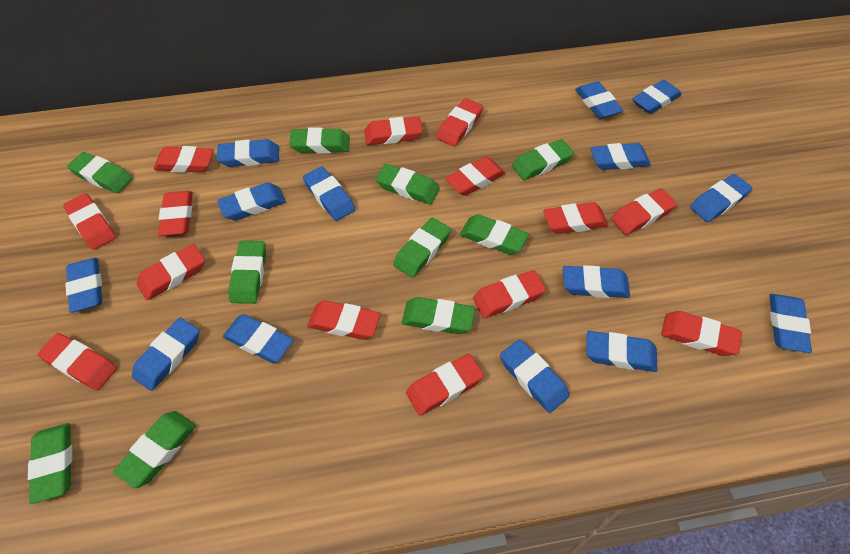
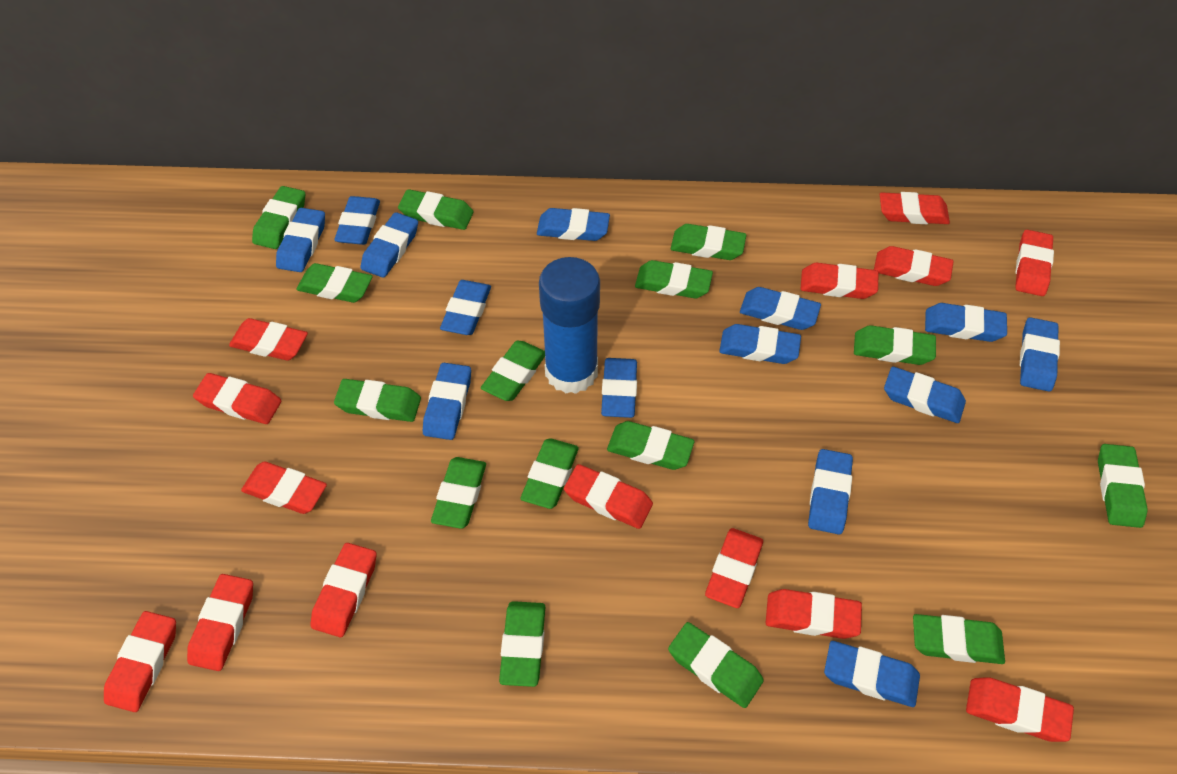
blue glue stick: none = 0 -> [539,257,600,394] = 1
green eraser: [28,423,72,504] [67,152,133,193] [113,411,196,488] [228,241,266,304] [289,127,350,153] [376,164,440,204] [393,218,451,278] [402,297,475,334] [460,214,529,255] [512,139,574,180] = 10 -> [252,186,305,249] [296,263,373,303] [334,379,421,422] [398,189,474,230] [431,457,486,529] [481,341,545,401] [499,601,545,687] [521,438,579,509] [607,421,695,470] [635,260,713,298] [668,622,764,708] [671,224,746,260] [854,325,936,365] [913,614,1005,664] [1098,444,1148,528] = 15

